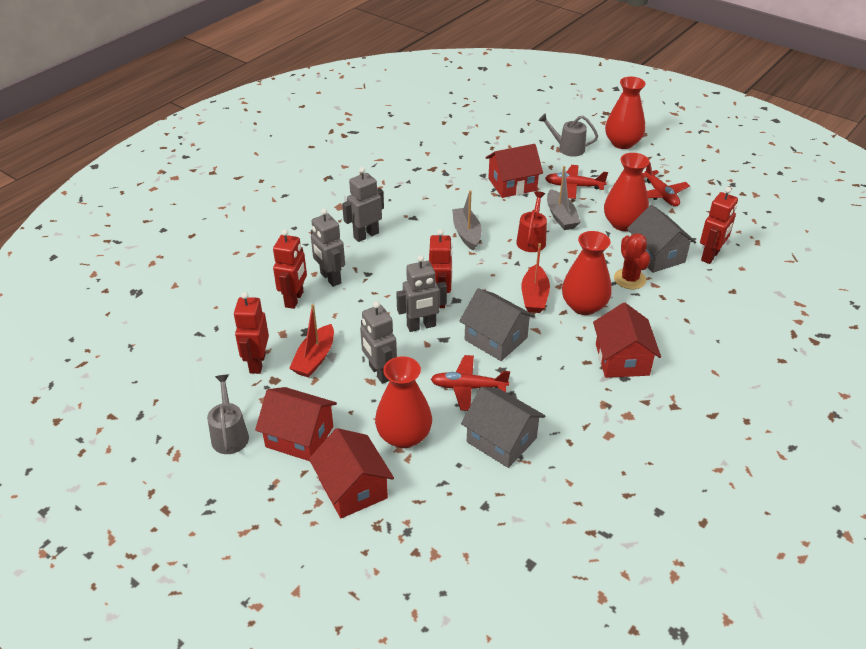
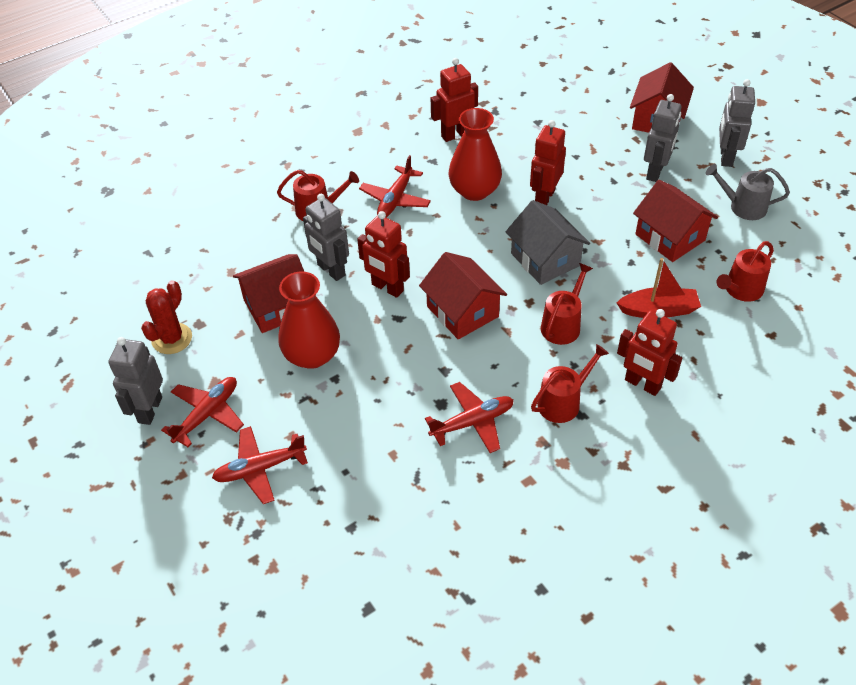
grey boat: [452,190,482,251] [547,166,581,230] = 2 -> none = 0
grey house: [460,288,535,361] [461,387,545,468] [627,205,696,273] = 3 -> [506,200,590,285] = 1
grey watering can: [207,375,249,454] [539,113,598,157] = 2 -> [706,164,790,220] = 1
red boat: [289,304,334,378] [522,243,550,313] = 2 -> [617,258,701,318] = 1
red plane: [431,355,510,411] [545,165,608,199] [643,162,690,207] = 3 -> [161,377,244,447] [212,426,308,504] [359,155,431,217] [425,382,514,453] = 4
red vase: [375,356,432,448] [562,231,612,315] [604,153,649,231] [605,77,646,149] = 4 -> [278,272,340,369] [449,108,502,201] = 2
red watering can: [516,191,547,252] = 1 -> [277,170,359,221] [531,344,609,423] [541,263,593,345] [716,241,774,302] = 4

